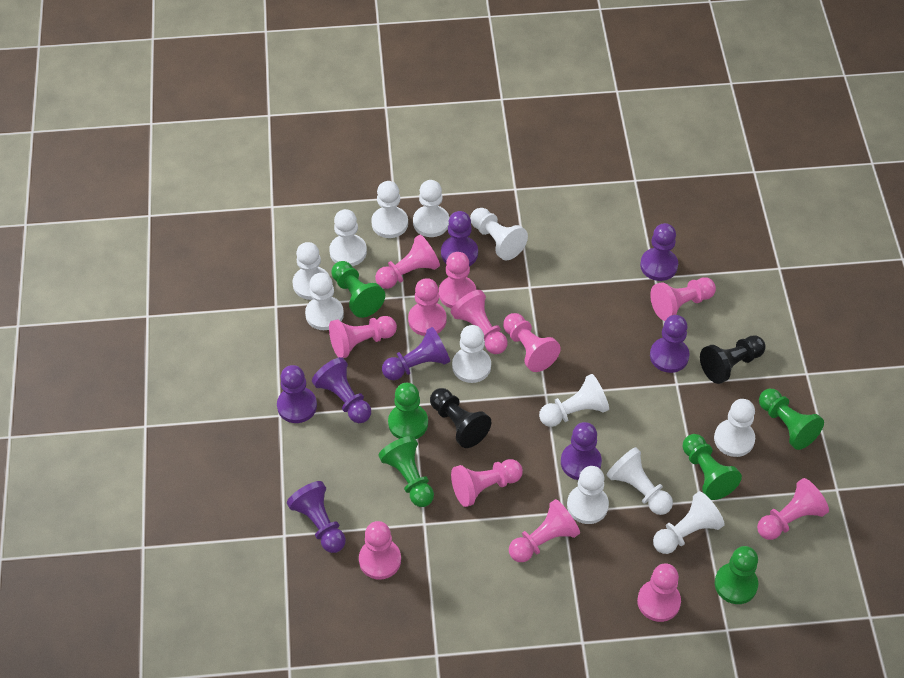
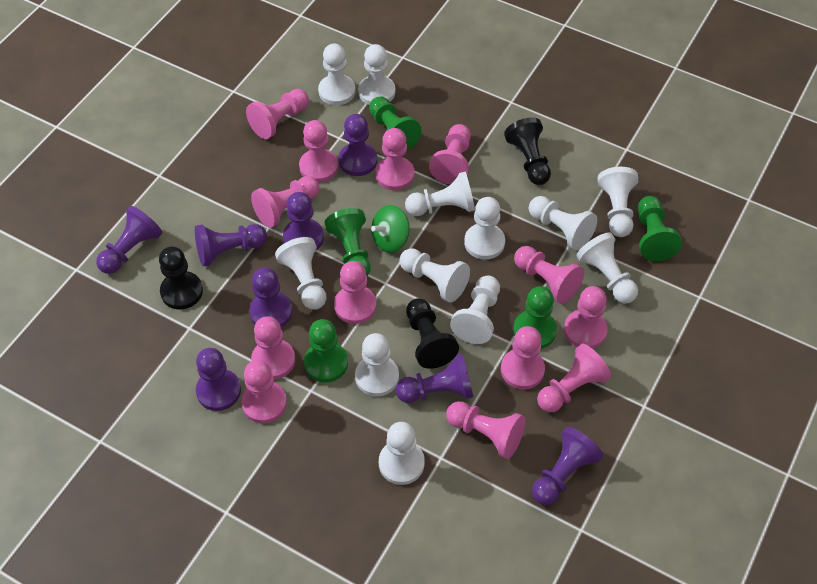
black pawn: [430,388,491,448] [700,335,766,384] = 2 -> [159,247,203,309] [406,298,459,369] [504,117,551,185] = 3
green pawn: [331,261,385,318] [378,436,434,507] [388,383,428,439] [682,434,742,500] [715,546,758,604] [759,389,824,450] = 6 -> [304,319,348,382] [325,208,371,276] [369,97,422,150] [513,286,557,349] [638,196,682,261] = 5
green spinning top: none = 0 -> [371,205,410,253] = 1
pink pawn: [329,316,397,358] [359,521,401,580] [375,235,440,289] [408,278,447,336] [439,252,477,309] [451,290,508,354] [451,459,523,507] [503,313,561,372] [509,499,580,562] [637,563,681,622] [650,277,716,321] [757,478,829,540] = 12 -> [241,360,287,423] [246,89,309,139] [251,176,319,228] [251,316,295,379] [299,120,338,182] [334,261,376,324] [375,128,414,190] [429,124,471,184] [446,401,526,459] [501,326,545,389] [514,246,584,304] [537,344,611,412] [564,286,608,349] = 13

